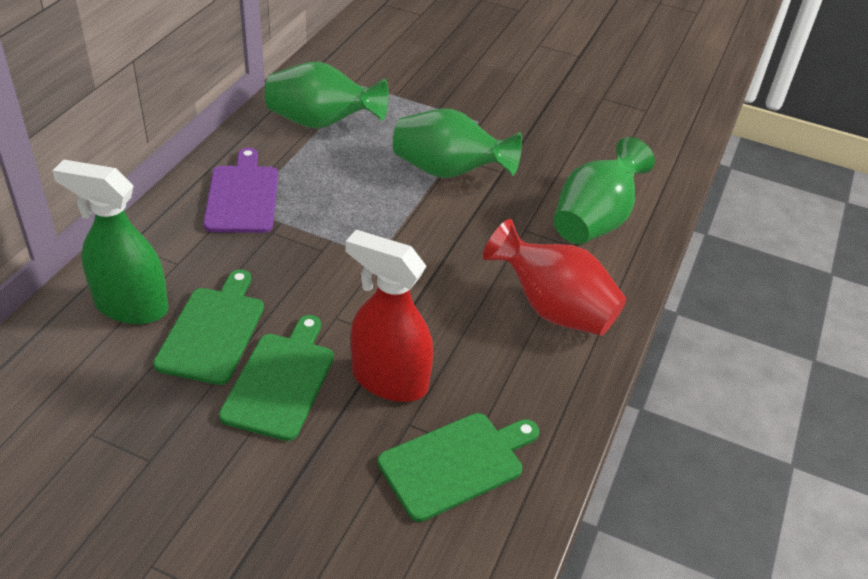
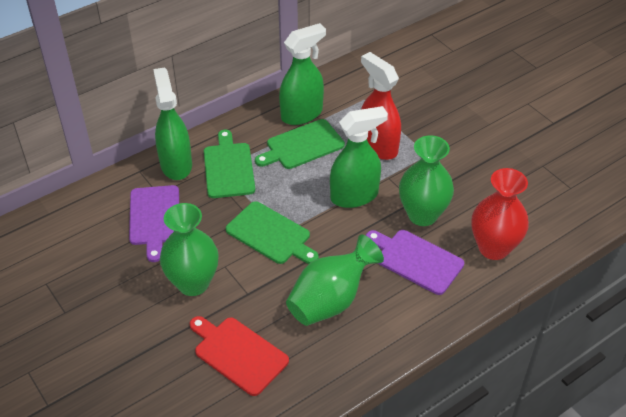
green spray bottle: [52,160,168,324] = 1 -> [153,67,192,180] [279,23,326,125] [330,106,388,208] = 3
purple cutting board: [203,148,278,233] = 1 -> [129,185,179,262] [366,230,464,295] = 2
red cutting board: none = 0 -> [190,316,289,396] = 1

